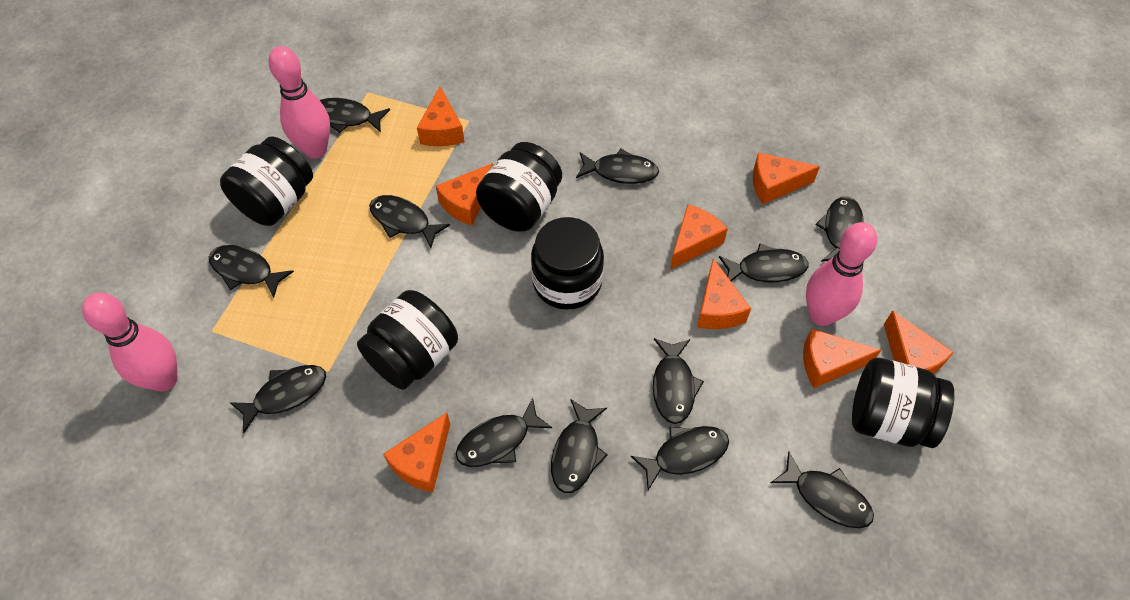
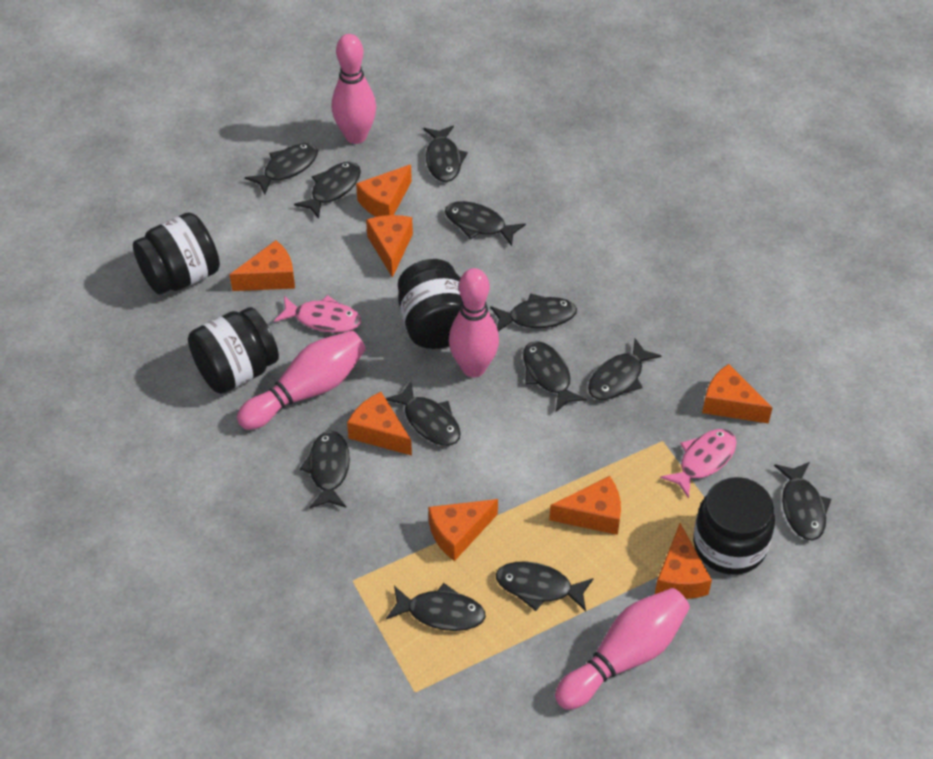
black jar: [220,137,313,226] [357,290,458,390] [476,142,562,232] [531,217,604,310] [852,358,954,448] = 5 -> [133,213,220,294] [188,307,279,394] [398,259,462,349] [693,477,775,575] = 4
pink bowling pin: [82,293,178,392] [269,46,330,159] [806,222,877,326] = 3 -> [237,331,366,430] [332,34,376,144] [449,268,499,377] [555,588,690,710] = 4
pink fish: none = 0 -> [274,295,361,333] [660,429,737,498] = 2

